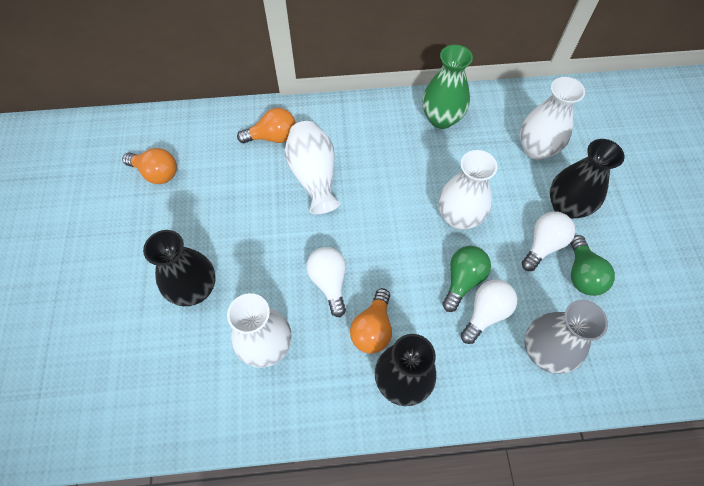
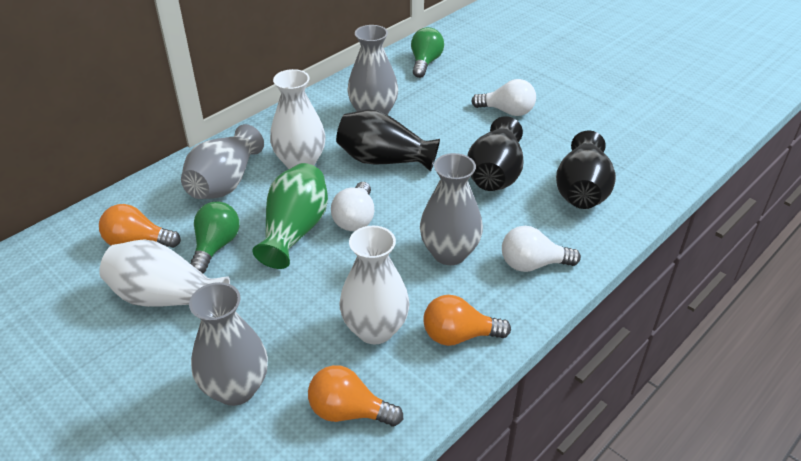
grey vase: [524,300,608,374] = 1 -> [181,124,264,199] [189,282,268,406] [348,25,398,115] [420,153,483,265] = 4
white vase: [227,293,291,368] [285,121,340,214] [439,150,498,230] [520,77,585,160] = 4 -> [99,240,230,307] [270,69,326,169] [339,226,410,344] = 3

